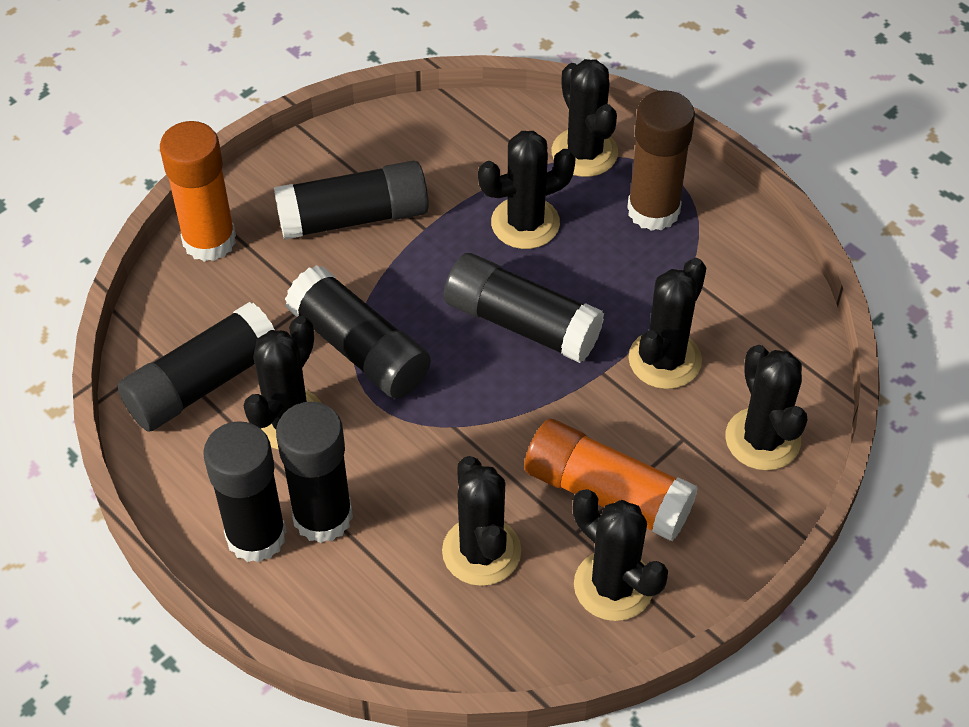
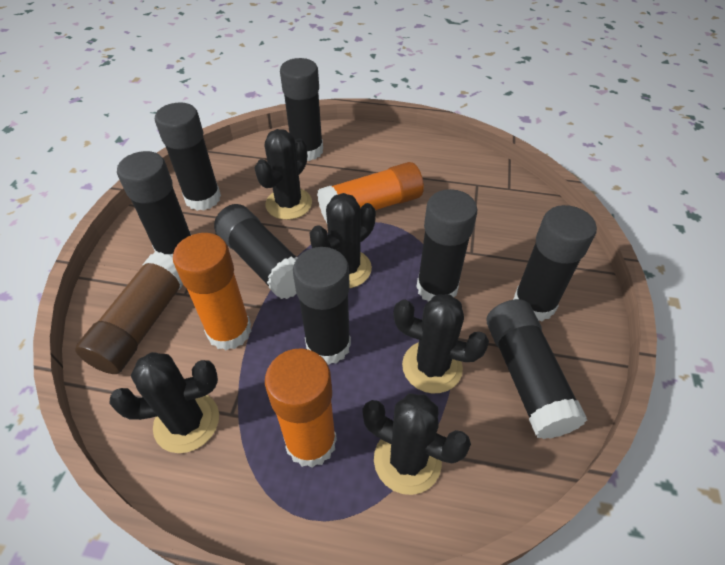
black cactus: [244,316,321,450] [442,456,521,586] [478,131,576,249] [552,59,618,177] [573,489,668,621] [628,258,706,389] [725,345,807,471] = 7 -> [110,352,219,453] [255,129,312,220] [310,193,376,288] [363,393,471,495] [393,294,489,394] = 5
black glue stick: [118,302,275,432] [203,421,287,562] [274,161,429,240] [276,402,353,543] [285,265,431,399] [444,253,604,363] = 6 -> [117,151,191,258] [155,102,221,211] [214,204,298,299] [280,58,323,161] [293,247,351,365] [416,189,477,302] [487,299,587,439] [513,205,597,321] = 8
orange glue stick: [160,121,236,262] [524,419,698,541] = 2 -> [173,233,252,350] [265,348,337,468] [317,162,424,223] = 3

